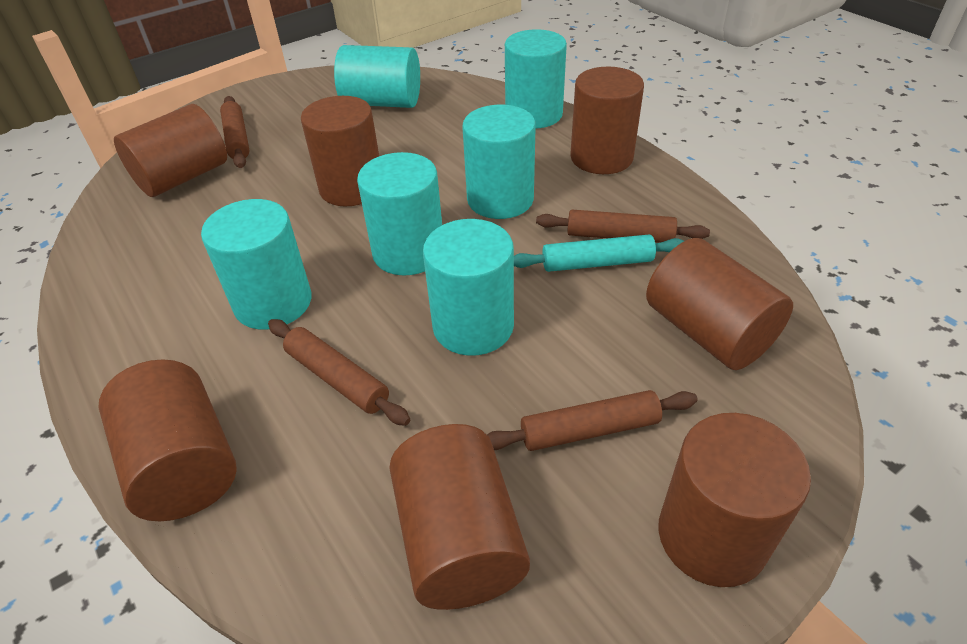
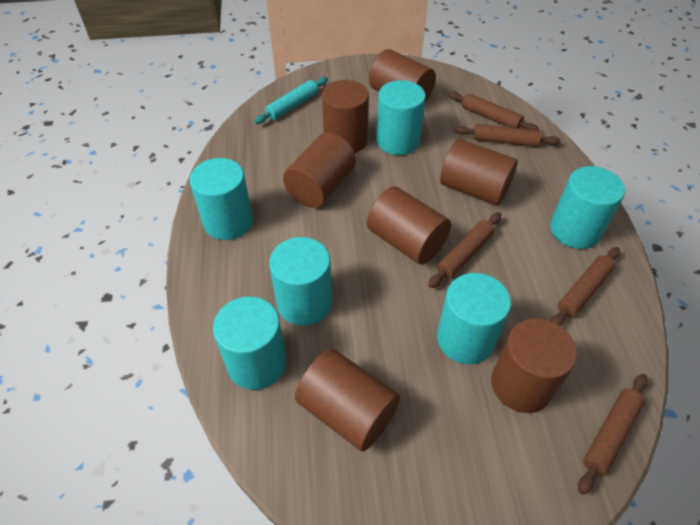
brown rolling pin: [220,96,250,168] [268,319,410,426] [487,390,698,451] [536,210,710,243] = 4 -> [428,212,501,288] [448,91,539,131] [455,124,561,147] [551,247,620,326] [578,374,648,495] = 5

